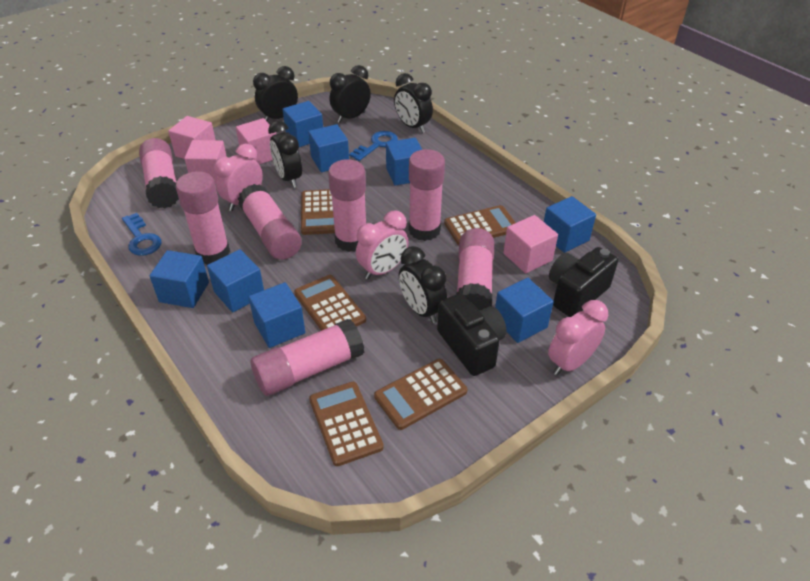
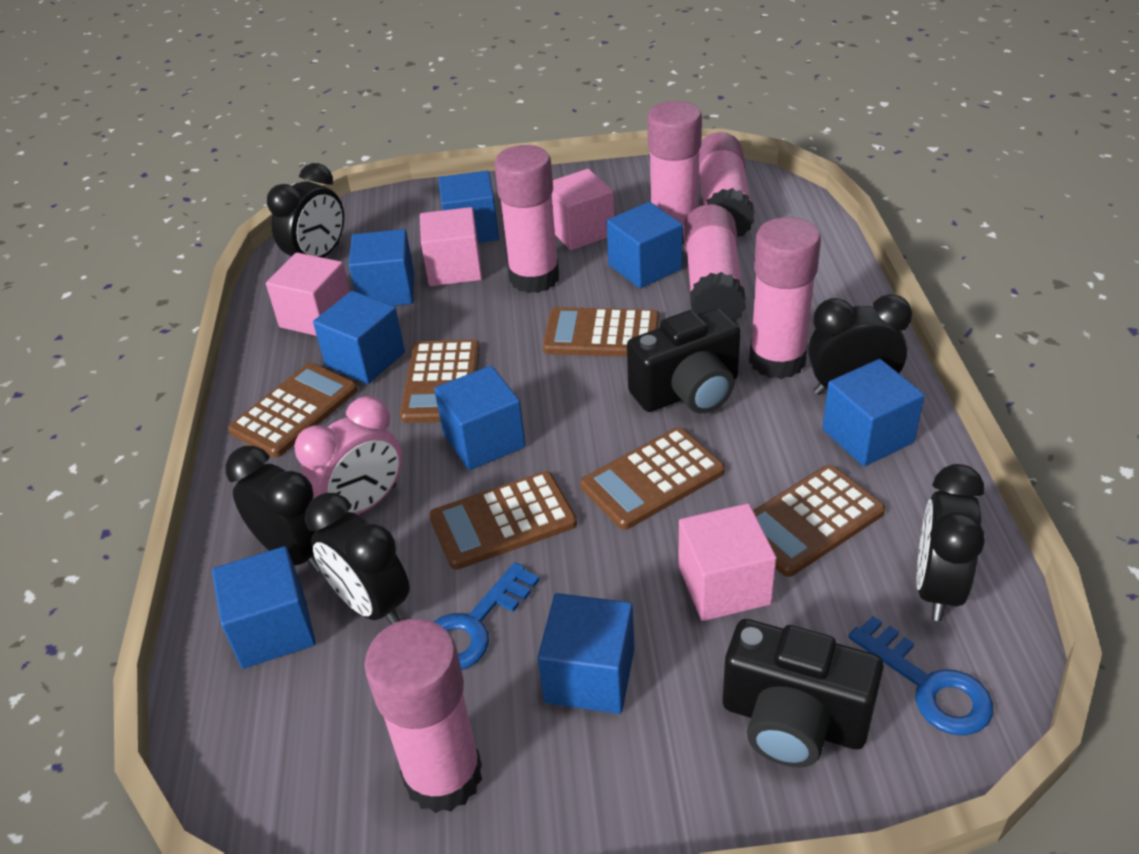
brown calculator: [294,275,366,331] [301,189,335,235] [309,382,384,466] [374,359,467,430] [444,205,516,245] = 5 -> [228,363,358,457] [400,339,480,423] [429,471,577,570] [543,307,660,357] [580,427,725,530] [753,465,885,577] = 6
pink clock: [214,143,263,211] [356,210,409,279] [548,300,608,375] = 3 -> [294,396,402,515] = 1
pink glue stick: [139,138,179,208] [176,171,230,265] [238,184,302,260] [251,319,365,396] [328,159,366,252] [409,149,445,241] [456,228,494,310] = 7 -> [364,619,482,813] [494,145,559,293] [647,101,702,245] [683,204,746,322] [699,132,755,238] [749,217,821,379] = 6

